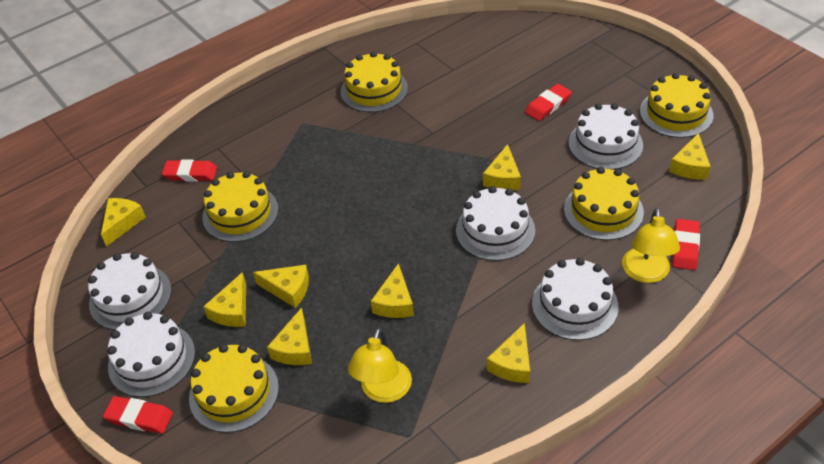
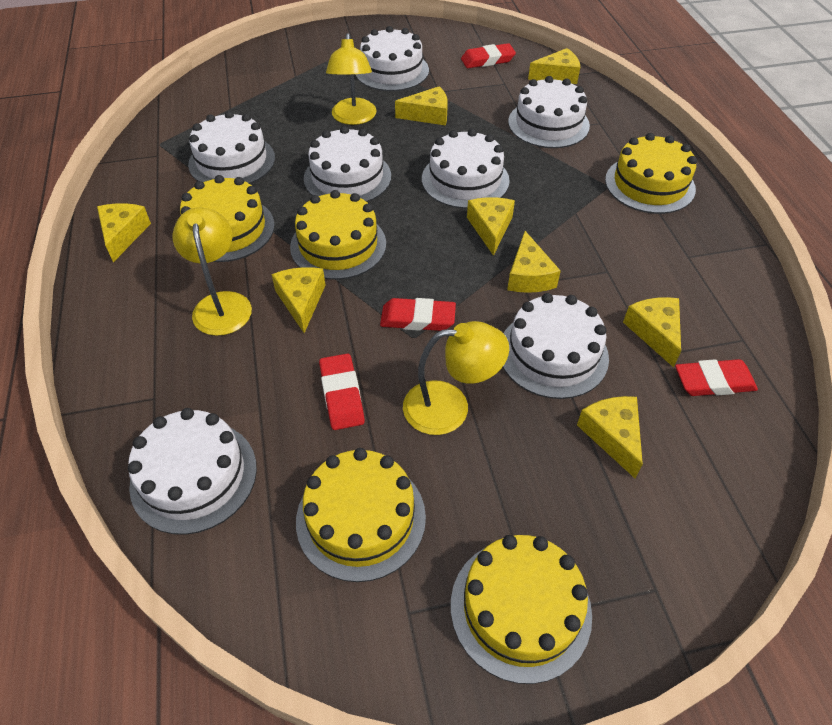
white cake: [88,252,171,330] [107,312,195,397] [456,186,535,261] [532,258,619,340] [569,103,643,170] = 5 -> [128,408,257,535] [188,111,275,184] [304,126,391,202] [355,26,429,91] [422,129,510,209] [503,293,609,399] [508,76,590,148] = 7
yellow lamp: [348,328,412,403] [622,208,680,283] = 2 -> [173,207,252,336] [326,33,377,125] [403,321,509,435] = 3

